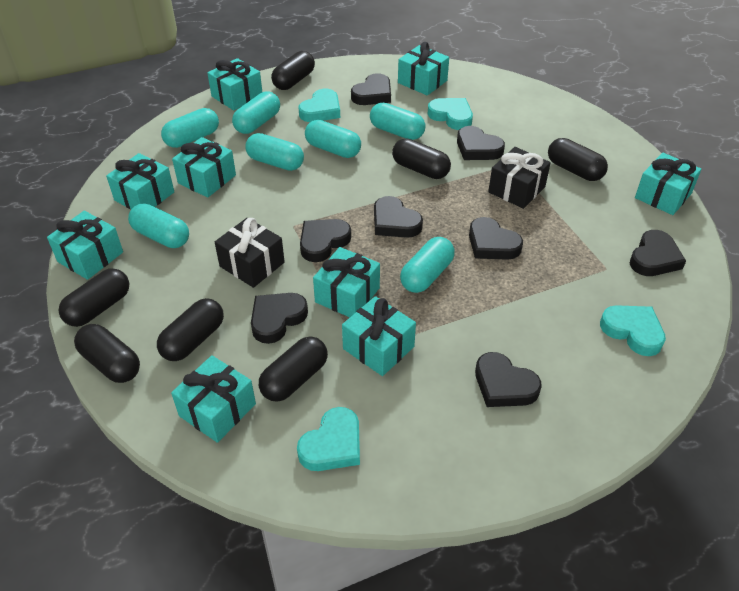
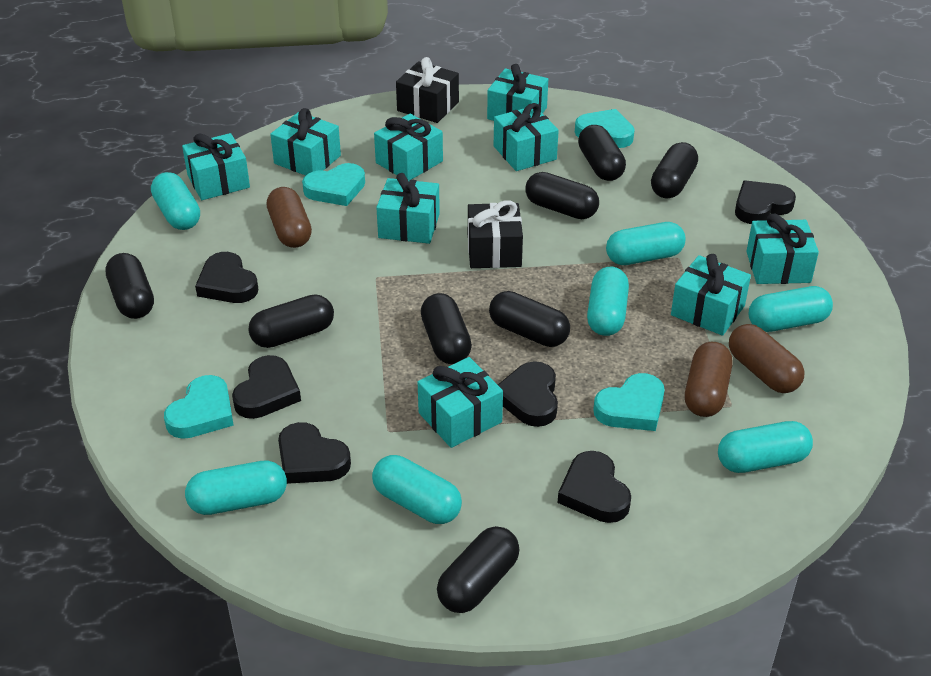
black capsule: [59,268,129,327] [74,324,140,383] [157,298,224,361] [259,336,328,402] [271,51,315,90] [392,138,451,179] [548,138,608,181] = 7 -> [105,253,154,319] [248,294,334,348] [421,293,472,364] [437,526,520,613] [489,291,570,347] [525,172,599,219] [578,125,626,181] [651,142,698,199] = 8
black heart: [251,293,308,344] [300,219,351,262] [351,73,391,105] [374,196,423,238] [457,126,505,160] [469,217,523,260] [475,352,542,407] [630,230,686,276] = 8 -> [195,252,258,303] [232,355,301,419] [278,422,351,484] [498,361,558,427] [558,451,631,523] [735,180,796,224] = 6
brown capsule: none = 0 -> [267,187,312,248] [685,342,732,417] [729,324,805,393] = 3

